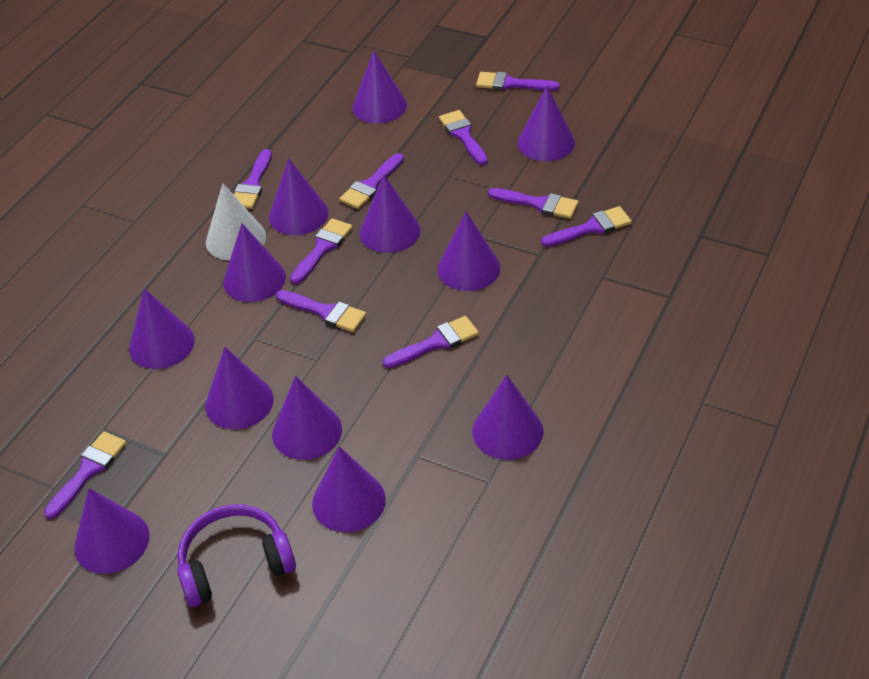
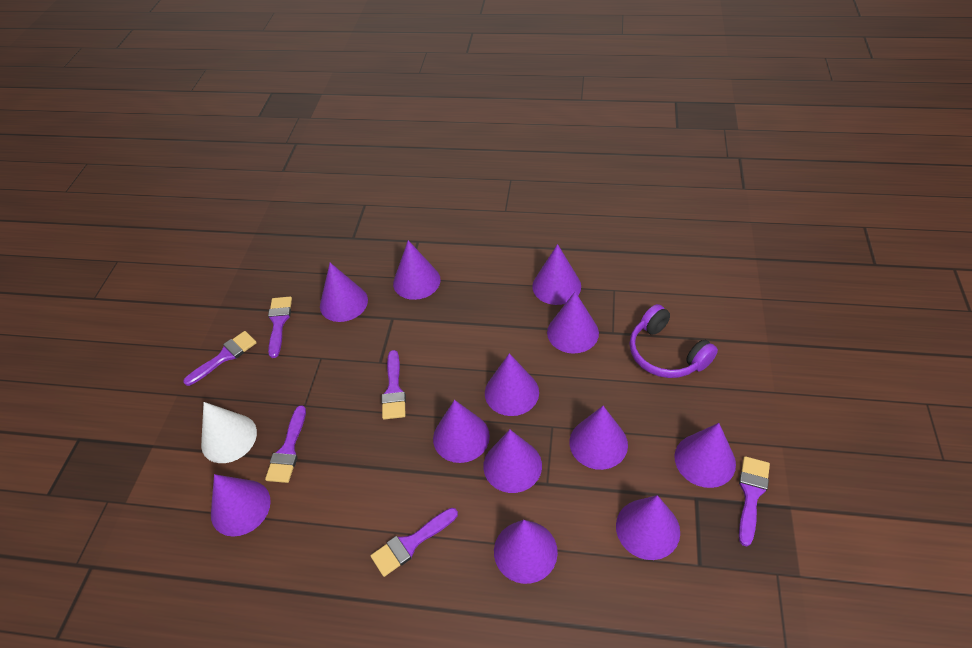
purple brush: [44,431,127,519] [234,149,272,209] [276,290,367,332] [290,218,353,284] [339,153,404,209] [383,316,479,368] [439,110,488,165] [476,72,560,91] [488,188,579,219] [541,206,632,247] = 10 -> [183,331,257,386] [265,405,306,483] [268,296,292,358] [371,508,458,577] [382,350,406,420] [739,456,770,546] = 6

